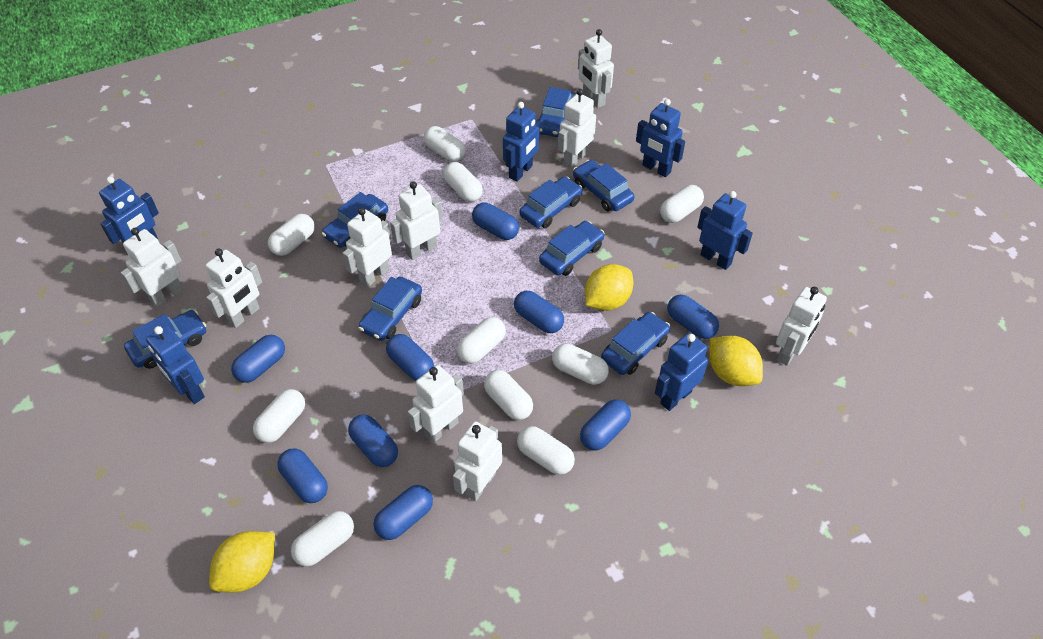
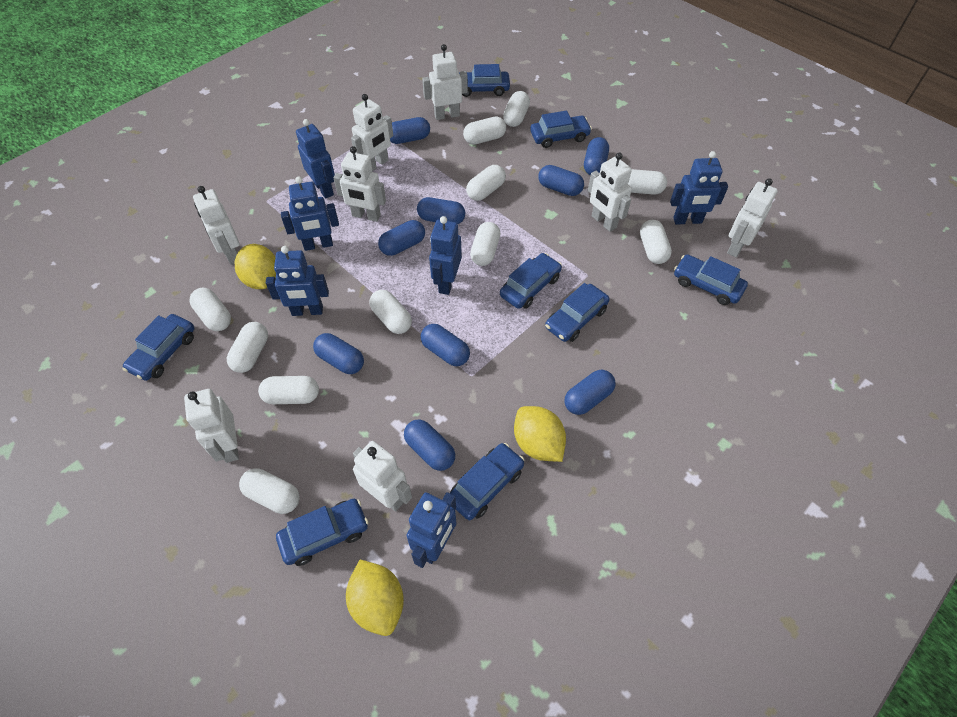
white capsule: [253,389,305,443] [268,214,315,256] [291,511,354,567] [424,126,465,162] [443,162,483,202] [457,317,506,364] [484,370,533,420] [517,426,575,475] [552,343,609,385] [660,185,704,223] = 10 -> [189,287,231,331] [227,322,268,373] [239,468,300,514] [258,376,319,404] [369,290,412,334] [463,116,506,145] [466,165,506,201] [470,222,500,266] [503,91,530,127] [628,169,667,195] [640,220,672,264] = 11
white robot: [121,228,183,307] [205,249,262,328] [343,208,392,287] [390,181,442,260] [408,365,464,444] [453,421,502,501] [558,89,596,168] [578,29,614,108] [776,287,827,366] = 9 -> [184,389,239,463] [193,186,240,265] [333,146,386,222] [351,94,393,171] [353,441,412,511] [422,44,468,120] [588,153,632,232] [727,178,778,257] = 8

